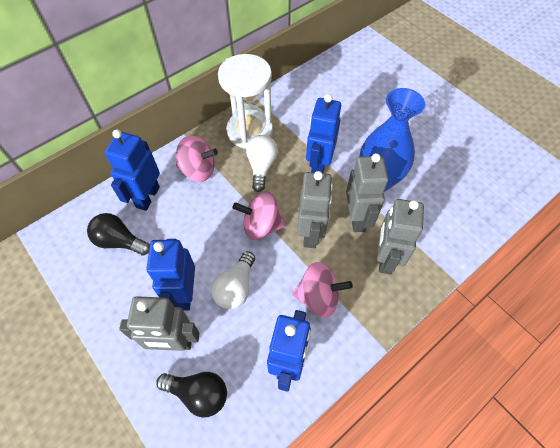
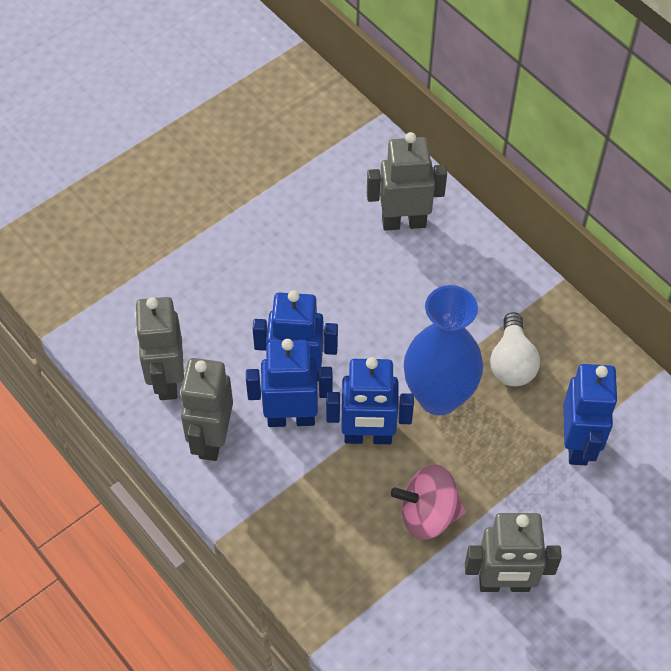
black light bulb: [87,213,150,256] [156,372,227,418] = 2 -> none = 0
pink spinning top: [176,136,218,182] [233,192,286,240] [292,262,353,318] = 3 -> [391,464,466,540] = 1
white hourglass: [218,54,273,149] = 1 -> none = 0
white light bulb: [211,251,255,309] [246,135,278,192] = 2 -> [490,312,540,386] = 1

